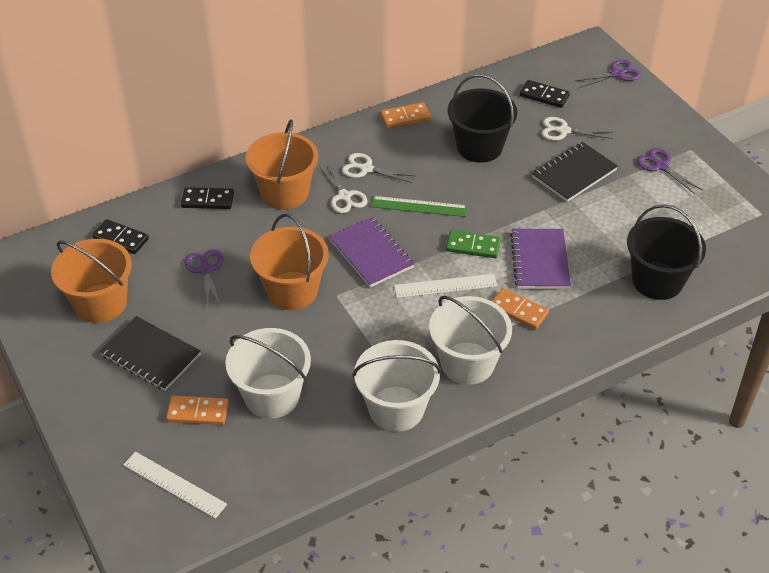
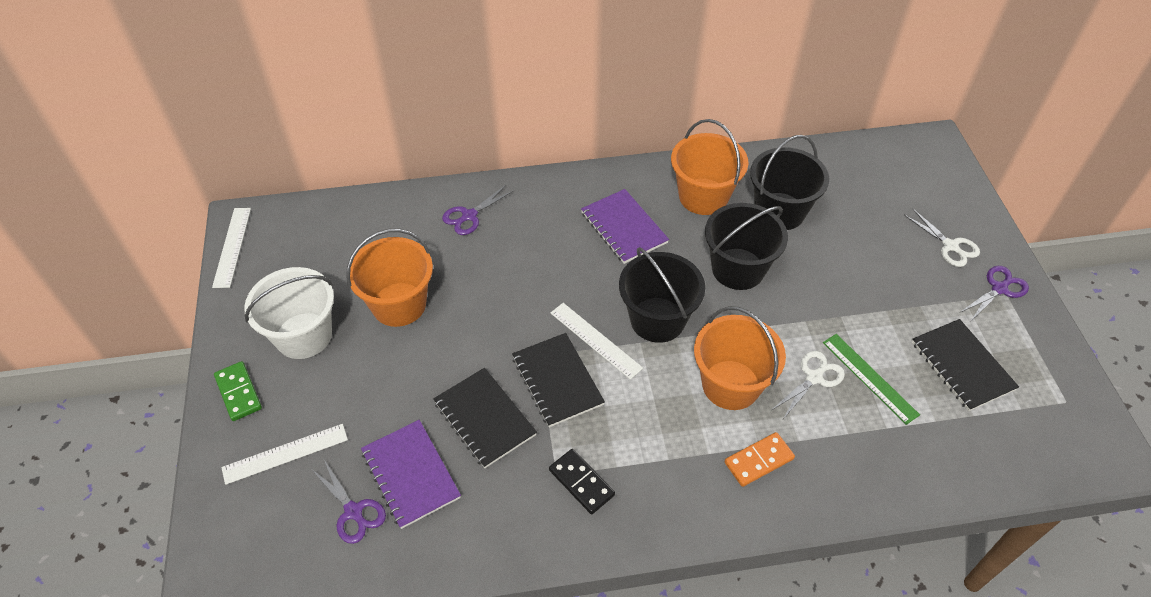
black bucket: [447,74,518,163] [627,204,706,300] = 2 -> [619,247,705,343] [705,203,788,290] [750,135,829,230] = 3
black domino: [92,219,149,254] [181,187,234,209] [520,80,570,108] = 3 -> [549,449,615,514] = 1
black notebook: [99,316,201,391] [532,142,618,202] = 2 -> [433,368,537,468] [512,333,605,427] [912,319,1019,411] = 3
orange domino: [166,395,229,425] [380,102,431,128] [492,288,549,330] = 3 -> [725,432,795,487] = 1
white bucket: [225,328,311,419] [353,340,441,432] [429,296,512,385] = 3 -> [244,267,334,359] = 1
white ruler: [123,452,227,519] [394,274,498,298] = 2 -> [212,208,251,288] [221,424,348,485] [551,303,643,380] = 3
white scissors: [319,163,367,213] [342,153,415,183] [541,117,613,141] = 3 -> [772,351,845,419] [904,209,980,267] = 2

